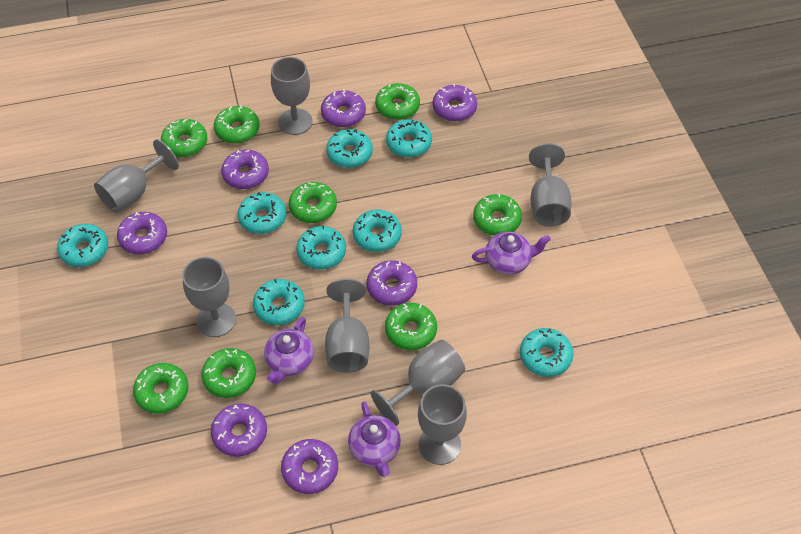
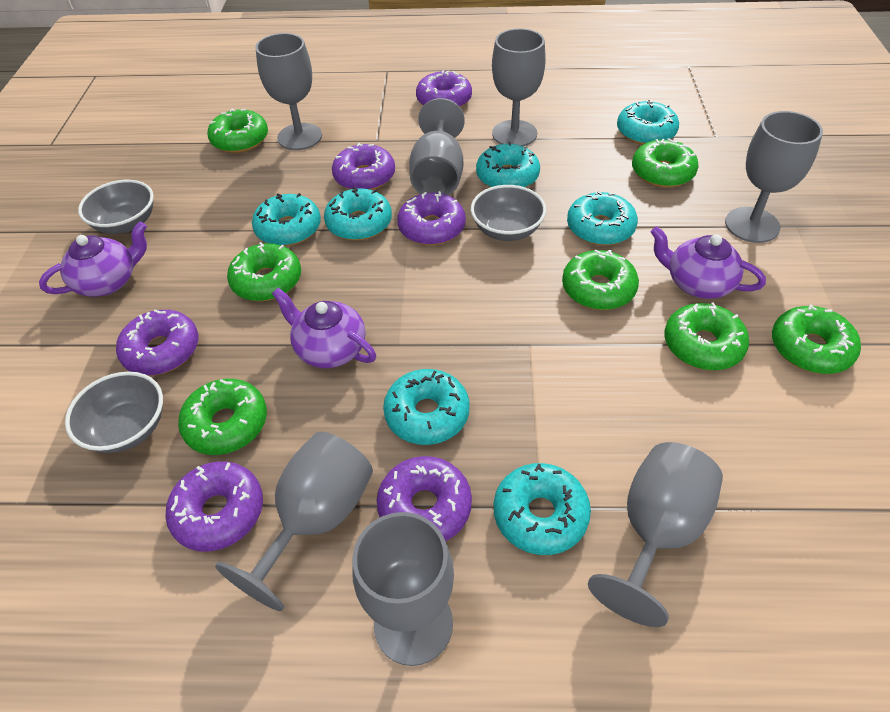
green donut: [133,363,189,414] [161,119,207,157] [202,348,256,398] [214,105,260,144] [289,182,337,223] [375,83,420,120] [385,303,437,350] [473,194,522,236] = 8 -> [178,379,267,455] [207,109,268,153] [227,242,301,301] [562,250,639,310] [632,138,699,188] [664,302,749,370] [772,304,861,374] = 7
grey bowl: none = 0 -> [65,372,163,453] [78,180,154,234] [471,185,546,241] = 3
purple donut: [117,212,167,254] [211,403,267,457] [221,150,269,189] [281,439,338,494] [321,89,366,127] [366,260,417,306] [432,84,477,121] = 7 -> [116,309,198,376] [165,461,263,551] [332,143,395,190] [377,456,472,541] [397,191,466,245] [416,70,472,108] = 6
turquoise donut: [57,224,108,267] [238,192,287,234] [253,279,305,325] [296,226,346,269] [326,129,373,168] [353,209,402,252] [386,119,432,157] [520,328,573,377] = 8 -> [252,193,321,246] [324,187,392,241] [383,369,470,445] [476,142,540,187] [494,463,591,555] [567,191,638,246] [617,100,679,145] = 7

